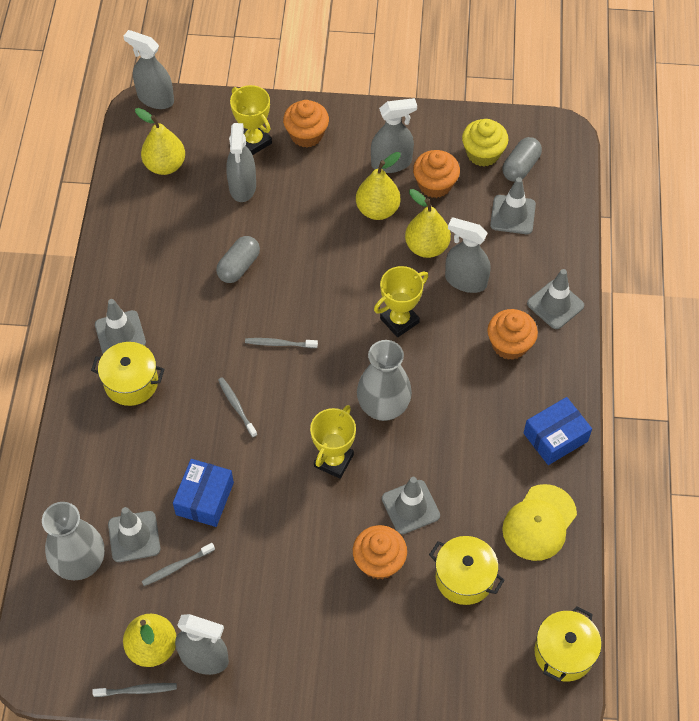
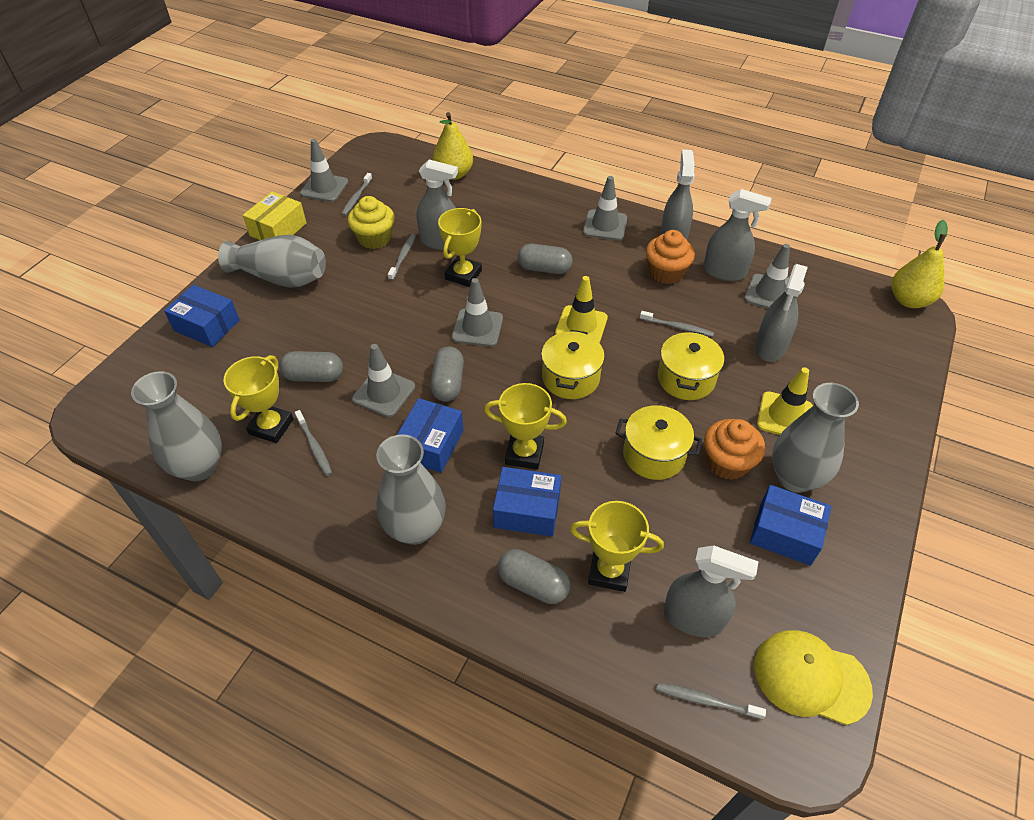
blue box: [173,459,234,527] [524,397,592,465] = 2 -> [164,285,240,347] [397,398,464,473] [493,467,561,537] [750,485,831,566] = 4
grey capsule: [216,236,260,283] [502,137,542,182] = 2 -> [279,351,343,382] [430,346,464,402] [498,549,570,604] [518,244,573,274] = 4
grey toothbrush: [92,683,177,697] [141,543,215,586] [218,377,257,437] [245,338,318,348] = 4 -> [294,410,332,476] [341,173,372,216] [388,234,416,281] [640,311,714,337] [656,683,766,720] = 5
grey vase: [42,502,104,580] [357,340,412,421] = 2 -> [131,371,222,481] [218,235,326,288] [376,434,446,545] [772,383,859,493] = 4
orange cupcake: [283,100,329,148] [353,525,407,579] [413,150,460,198] [487,309,538,360] = 4 -> [646,230,695,284] [704,419,765,480] = 2
yellow box: none = 0 -> [243,192,306,240] = 1
yellow pear: [123,614,177,667] [135,108,185,175] [356,152,401,220] [405,189,451,258] = 4 -> [433,112,473,180] [892,220,948,308] = 2
yellow traffic cone: none = 0 -> [555,276,608,343] [757,367,813,435] = 2
yellow trophy: [230,85,272,155] [310,405,356,479] [374,266,428,337] = 3 -> [224,355,293,443] [438,208,482,287] [484,383,567,470] [570,501,664,592] = 4

